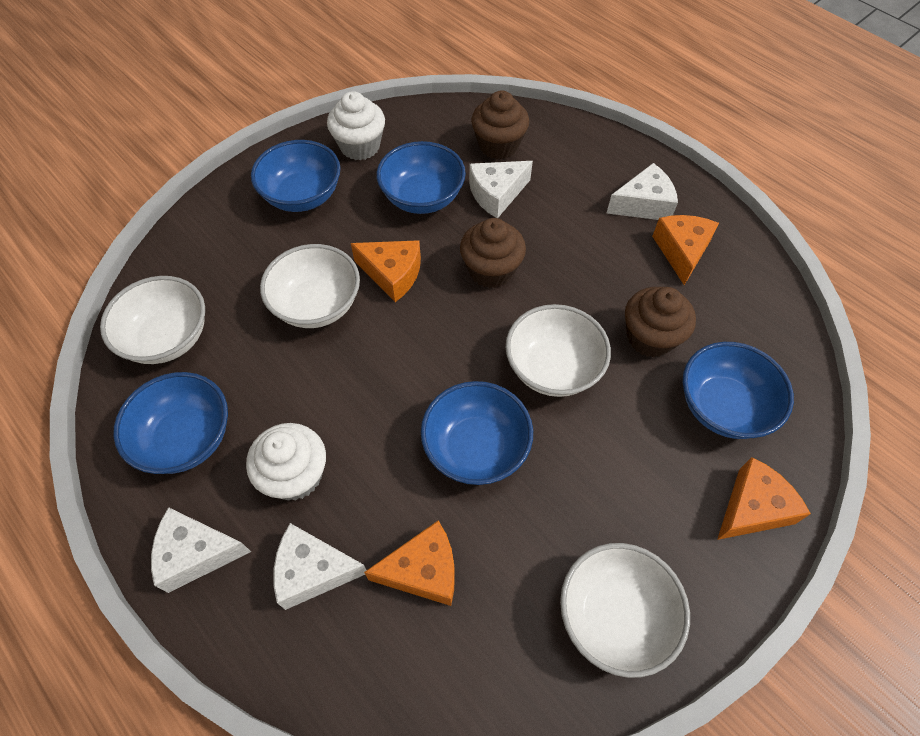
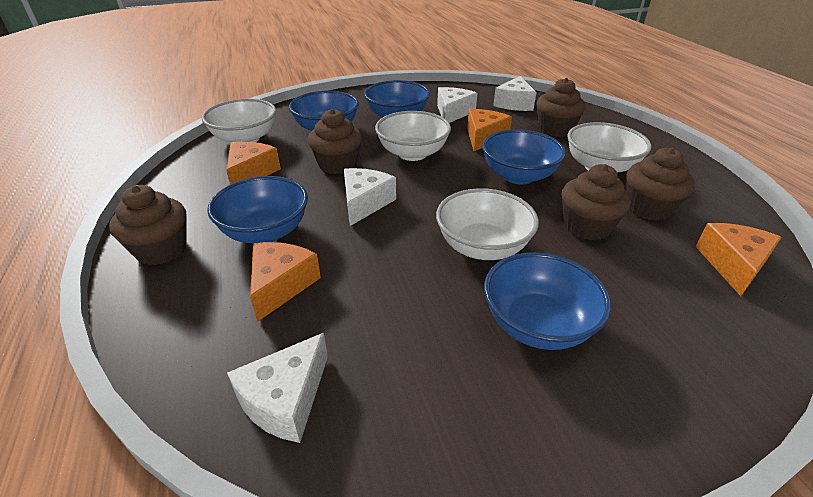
brown cupcake: [460,218,526,288] [471,90,529,160] [625,287,696,358] = 3 -> [109,185,187,265] [308,109,362,174] [536,78,586,137] [562,164,631,241] [626,147,695,221] = 5
white cupcake: [246,423,326,501] [327,91,385,160] = 2 -> none = 0

